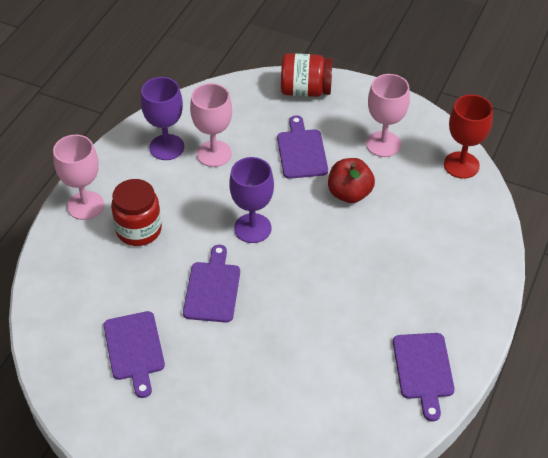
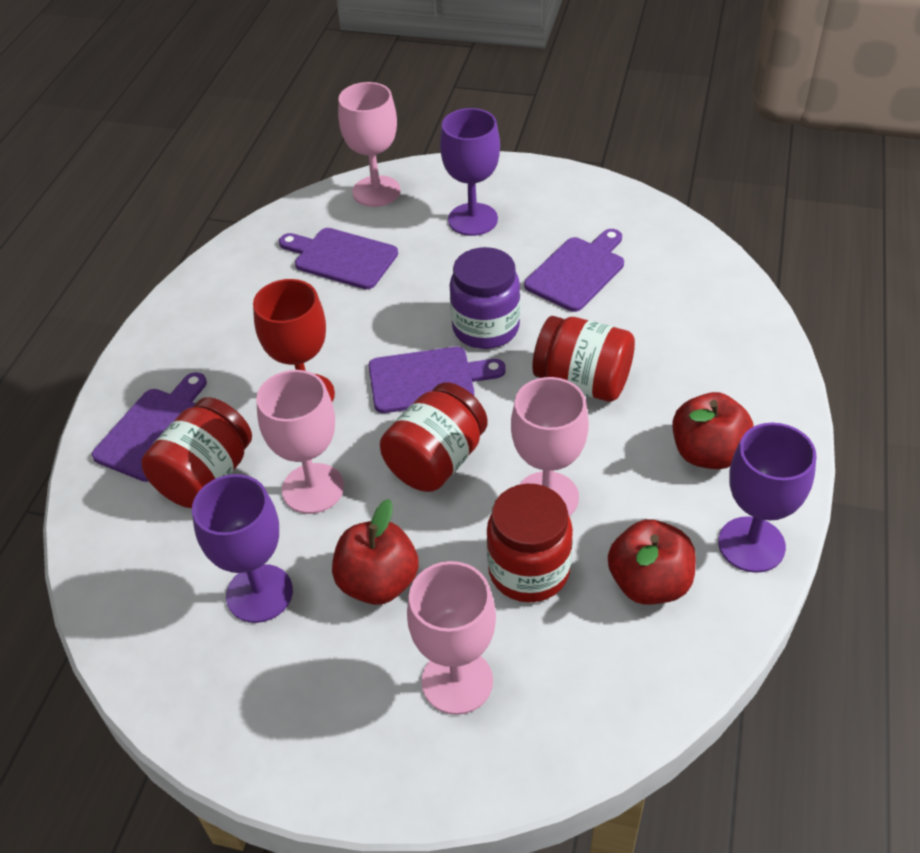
pink goblet: [53,135,104,220] [190,83,232,167] [366,74,410,157] = 3 -> [256,370,344,514] [338,82,401,207] [407,561,496,715] [511,377,589,516] = 4
purple goblet: [141,77,184,160] [229,157,274,243] = 2 -> [192,474,293,623] [440,108,500,236] [718,423,816,573] = 3
purple jar: none = 0 -> [450,247,520,349] = 1
red apple: [328,158,375,203] = 1 -> [332,499,419,605] [608,519,696,605] [672,392,754,469] = 3
red jar: [111,179,162,246] [281,53,333,97] = 2 -> [141,397,252,508] [380,382,488,492] [487,484,573,603] [532,316,635,402] = 4

